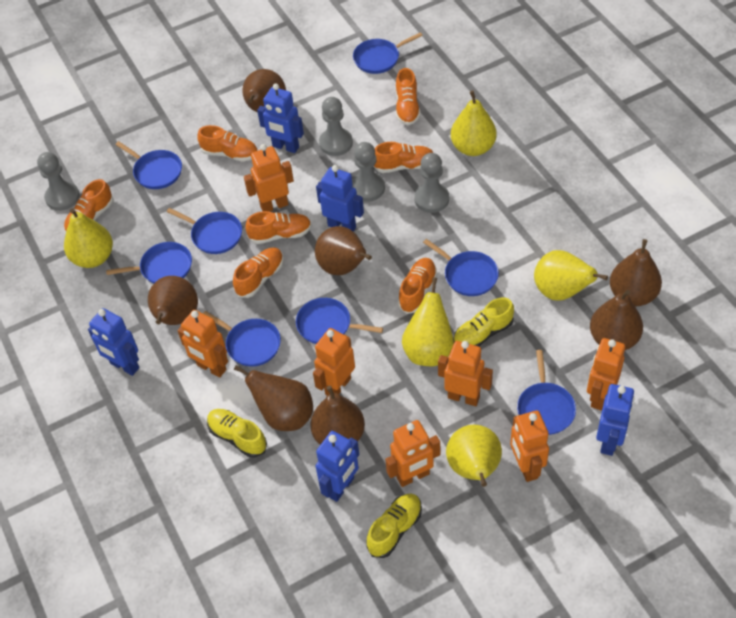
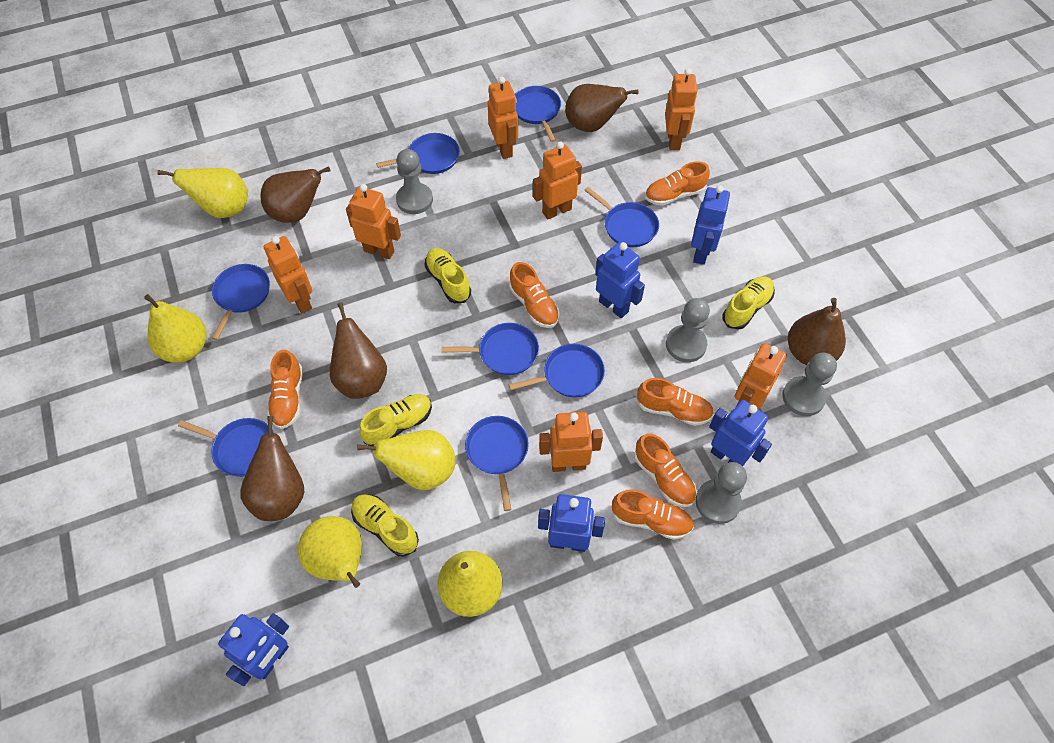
brown pear: [148,276,198,325] [234,365,313,431] [242,69,286,112] [310,386,365,445] [315,226,372,275] [590,290,643,350] [610,239,662,306] = 7 -> [240,416,304,521] [261,166,331,223] [330,302,387,399] [565,84,638,132] [788,298,846,365] = 5
orange shoe: [64,179,113,232] [197,125,258,162] [233,247,284,298] [245,211,312,244] [373,142,433,173] [396,68,420,125] [398,258,437,314] = 7 -> [267,350,303,429] [509,262,559,328] [611,489,694,540] [634,434,697,507] [637,378,714,426] [645,161,710,206] = 6
yellow shoe: [207,409,267,458] [366,494,422,558] [453,297,514,346] = 3 -> [351,494,419,557] [359,394,432,446] [425,248,471,303] [723,276,775,330] = 4

